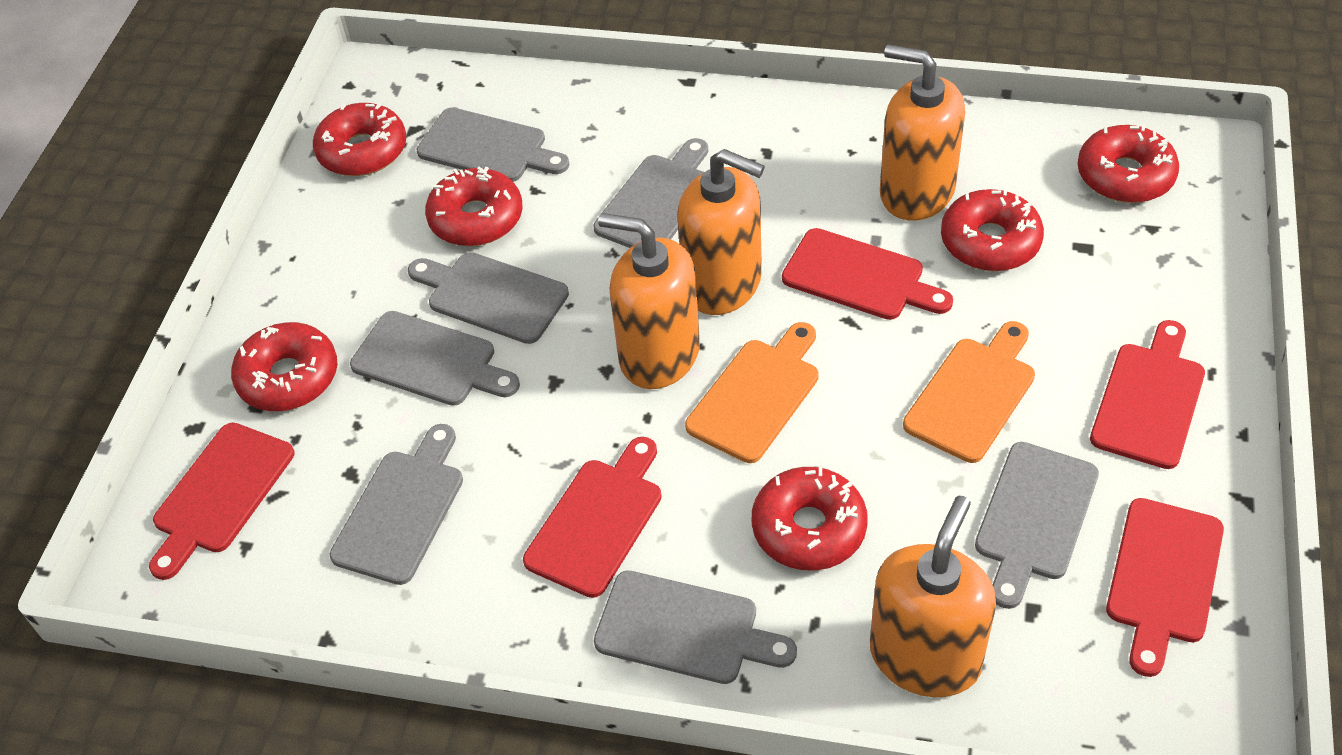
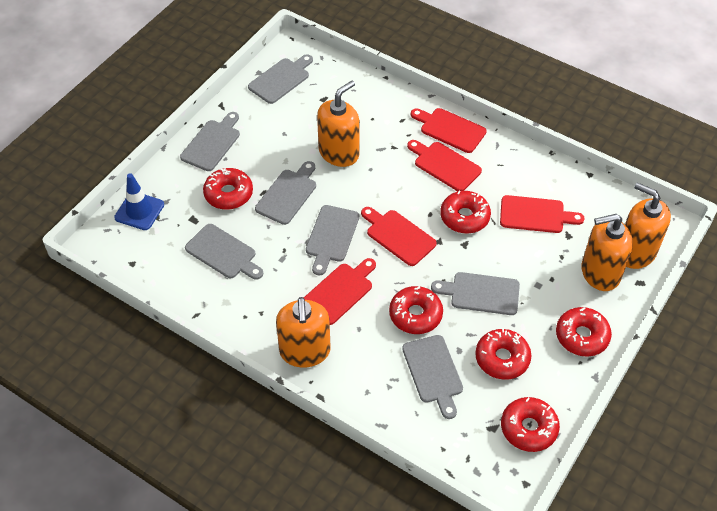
blue traffic cone: none = 0 -> [114,173,164,230] = 1
orange cutting board: [685,322,819,463] [903,321,1035,463] = 2 -> none = 0

